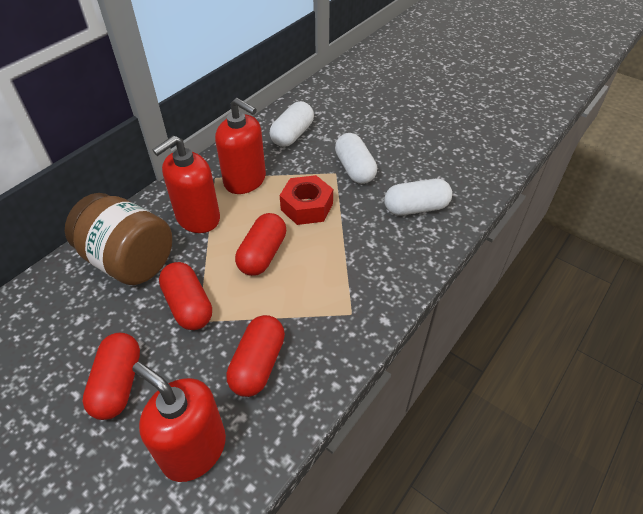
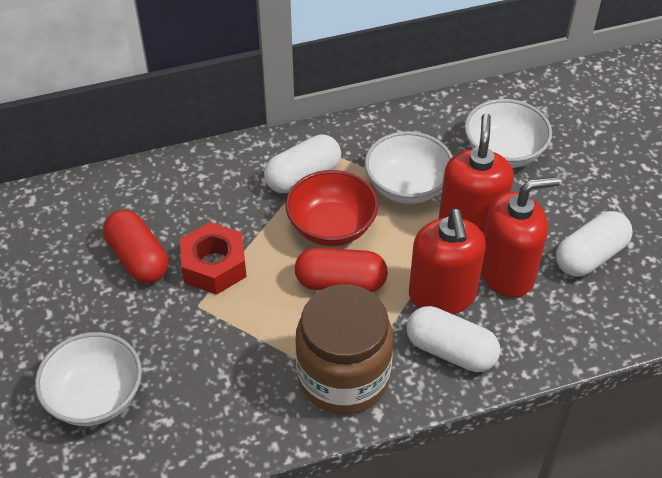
red bowl: none = 0 -> [286,170,378,246] = 1
red capsule: [82,333,140,420] [159,262,212,330] [226,315,285,397] [235,213,286,276] = 4 -> [103,210,168,283] [295,247,388,292] = 2
white bowl: none = 0 -> [35,332,142,426] [365,131,453,204] [464,99,552,168] = 3

